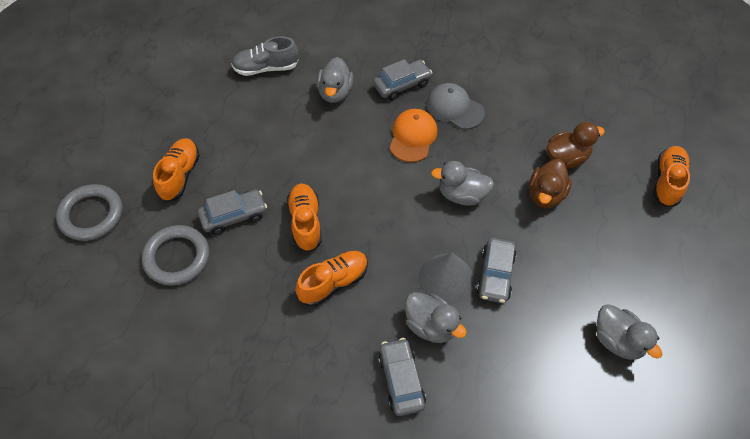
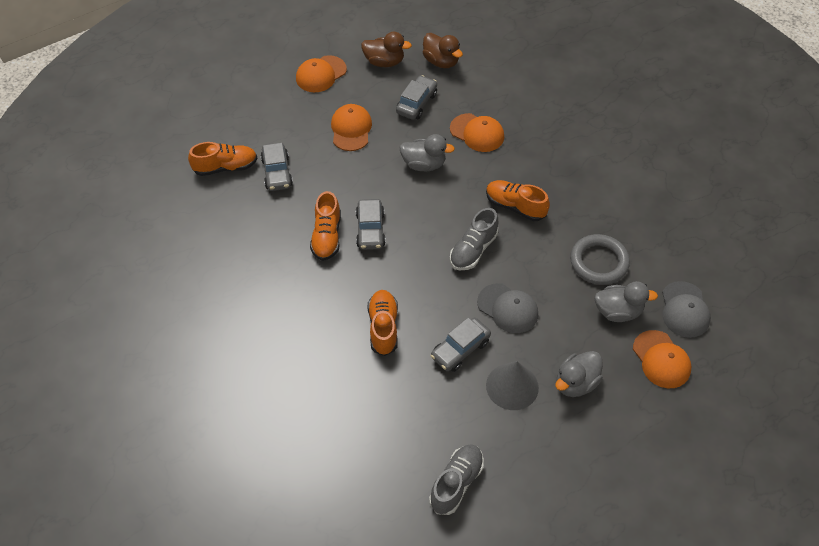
grey cap: [426,83,485,129] = 1 -> [477,283,538,333] [662,281,711,338] = 2
grey duck: [317,57,354,103] [405,292,467,343] [431,161,494,206] [597,304,662,360] = 4 -> [400,134,455,171] [555,351,603,397] [594,281,658,322] = 3
grey ring: [56,184,123,241] [142,225,209,286] = 2 -> [570,234,630,285] = 1
grey shoe: [231,36,299,76] = 1 -> [429,444,484,515] [450,208,499,270] = 2
orange cap: [389,109,437,162] = 1 -> [296,55,347,92] [331,104,372,151] [450,113,504,152] [633,330,691,388] = 4

